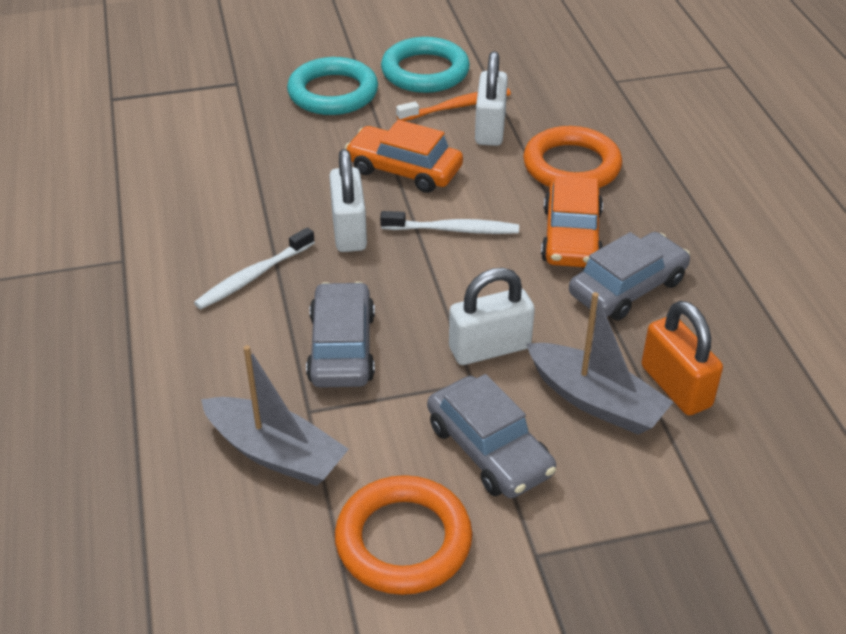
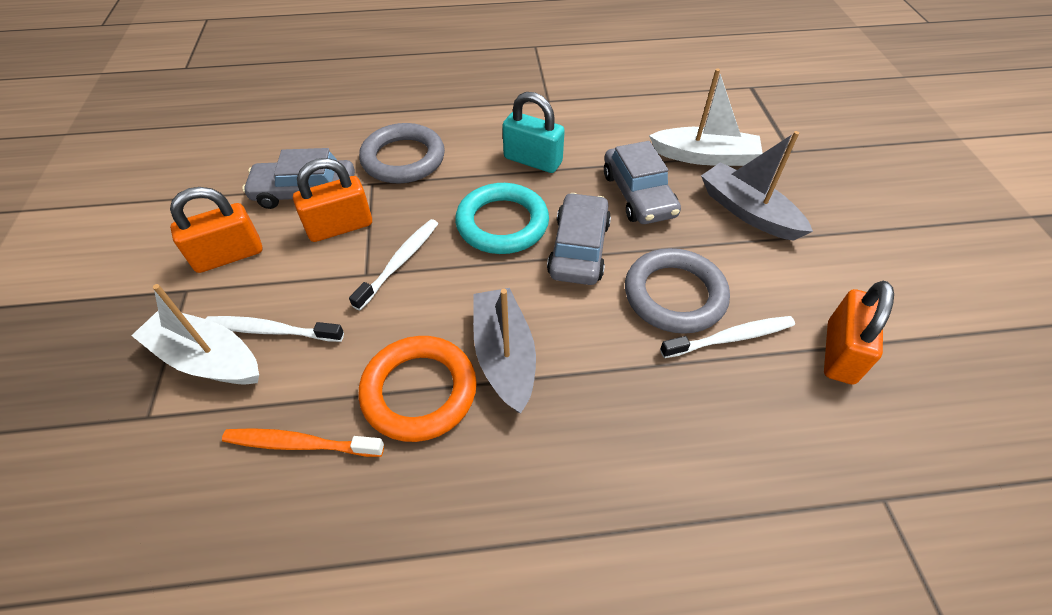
grey ring: none = 0 -> [359,123,445,184] [625,248,730,334] = 2
orange car: [345,120,463,193] [541,176,603,267] = 2 -> none = 0
orange padlock: [641,301,723,415] = 1 -> [170,187,262,273] [293,158,372,242] [824,281,894,385] = 3
orange ring: [335,475,473,595] [523,126,622,188] = 2 -> [359,336,477,442] = 1
turquoise padlock: none = 0 -> [502,92,565,173] = 1
turquoise ring: [287,57,378,115] [381,37,470,93] = 2 -> [455,183,549,254] = 1
white boat: none = 0 -> [131,284,259,385] [649,69,763,166] = 2
white padlock: [329,149,367,252] [449,268,535,365] [475,51,508,146] = 3 -> none = 0
white toothbrush: [194,227,315,310] [380,211,519,234] = 2 -> [206,316,344,342] [349,219,438,310] [660,316,795,358] = 3

